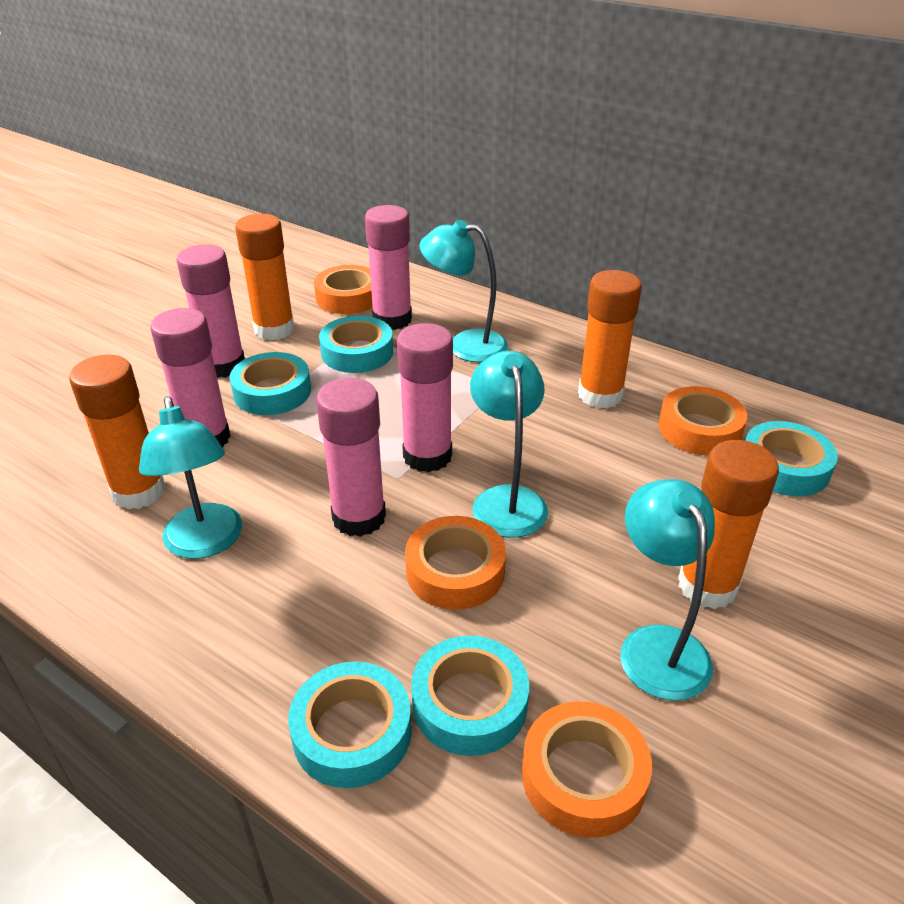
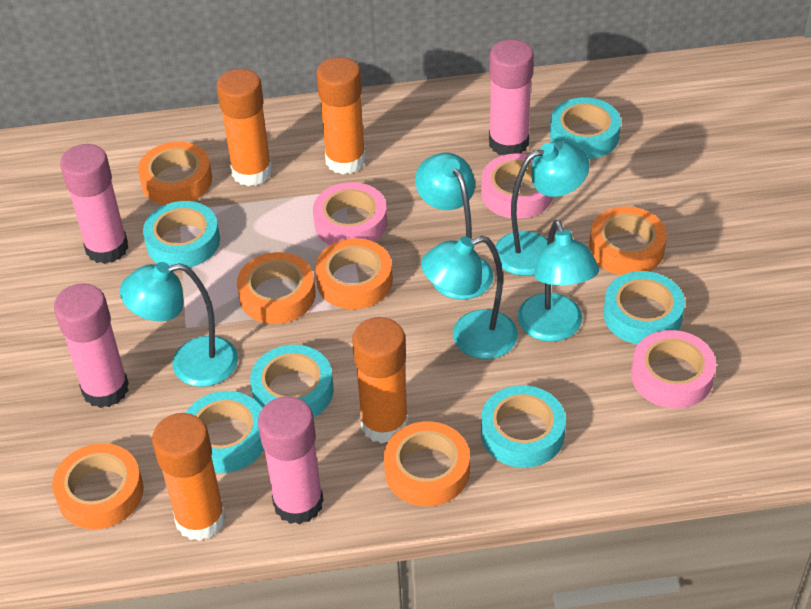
orange tape: [314,265,373,314] [405,516,506,610] [522,701,652,838] [658,386,747,455] = 4 -> [52,443,144,529] [138,142,212,205] [237,252,316,324] [315,238,393,309] [384,421,470,506] [589,207,667,275] = 6
pink glue stick: [150,308,231,448] [176,244,245,378] [316,378,386,537] [365,205,412,330] [397,323,453,472] = 5 -> [54,283,129,408] [60,144,128,264] [258,396,324,524] [489,39,534,155] = 4
pink tape: none = 0 -> [313,182,387,245] [481,153,553,219] [631,330,716,409] = 3
turquoise lamp: [139,396,242,559] [420,220,508,362] [470,351,548,538] [621,479,715,701] = 4 -> [120,262,238,387] [415,153,494,300] [421,236,518,359] [495,141,590,276] [517,220,599,342] = 5
turquoise tape: [230,352,311,415] [288,662,412,788] [319,316,393,373] [411,635,529,756] [745,421,838,496] = 5 -> [143,201,220,268] [185,391,264,473] [250,345,334,418] [481,385,566,468] [550,97,621,159] [603,271,685,344] = 6

